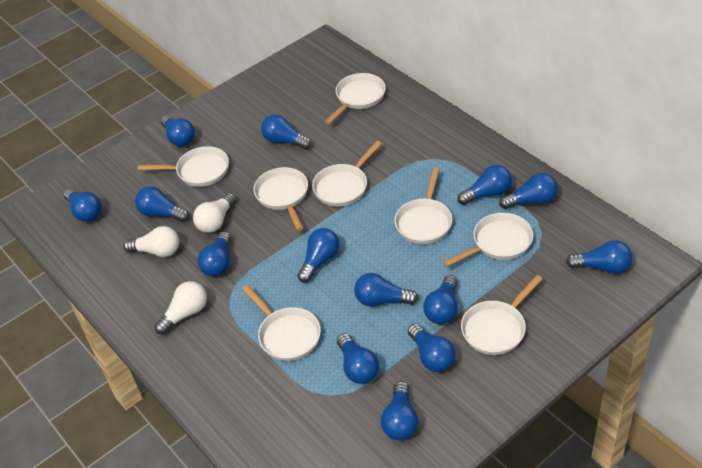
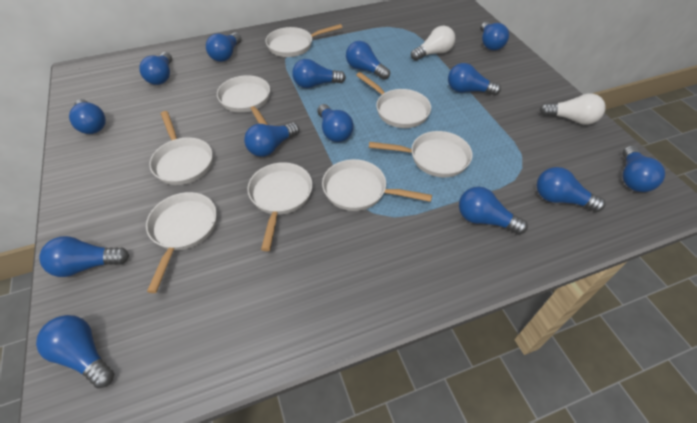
white light bulb: [123,226,179,257] [155,281,207,334] [193,193,236,233] = 3 -> [411,26,455,61] [539,93,606,125] = 2

